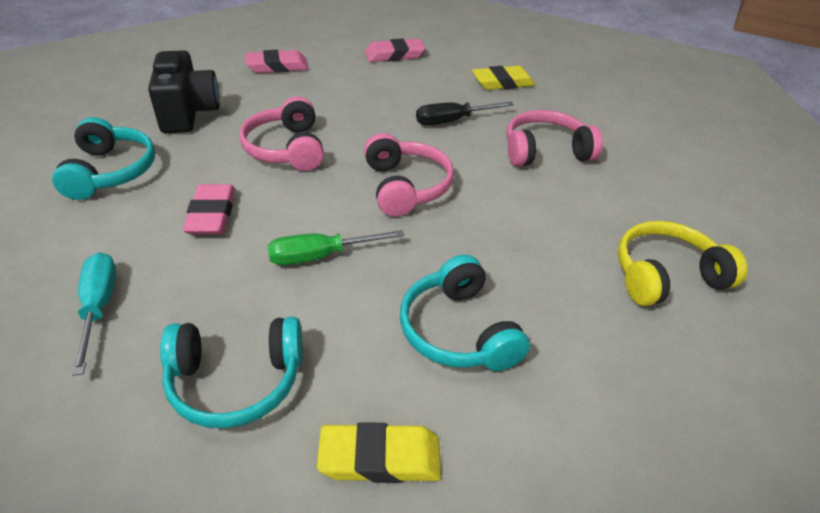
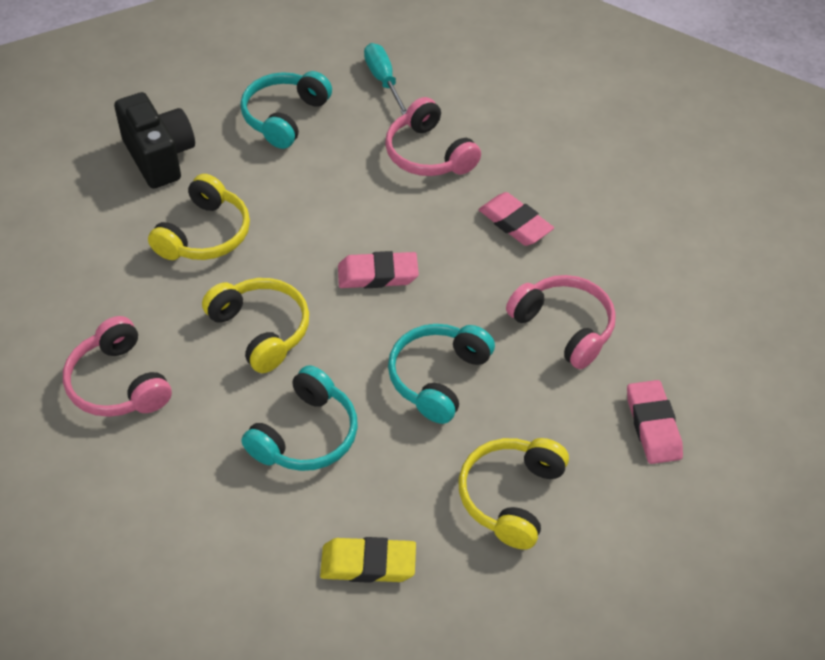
black screwdriver: [416,102,514,125] = 1 -> none = 0
green screwdriver: [268,230,404,265] = 1 -> none = 0
yellow eraser: [317,422,441,483] [472,66,535,90] = 2 -> [320,537,416,583] = 1
yellow headphones: [618,221,748,306] = 1 -> [148,174,250,260] [202,278,309,373] [459,438,569,549] = 3

